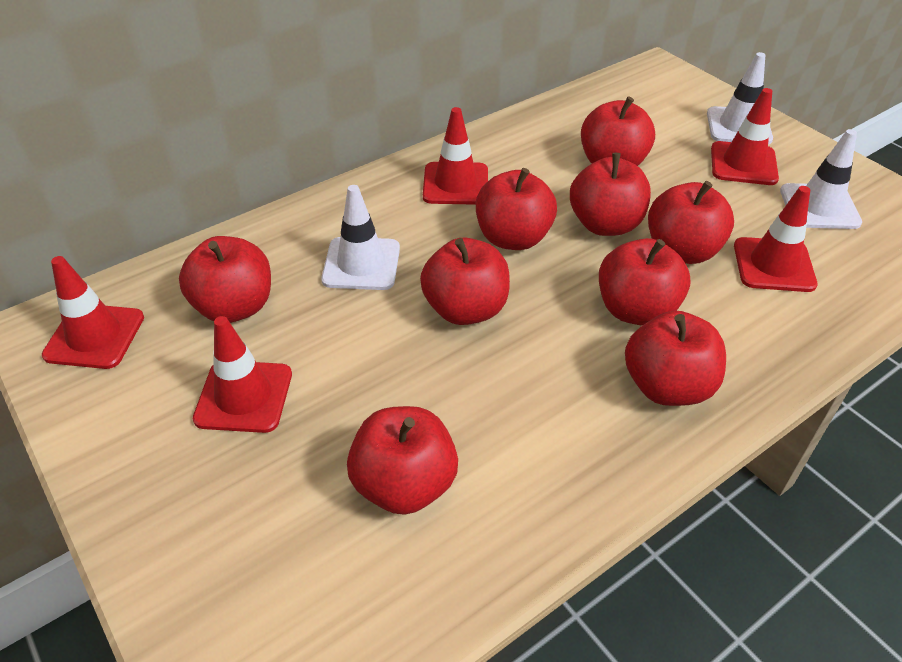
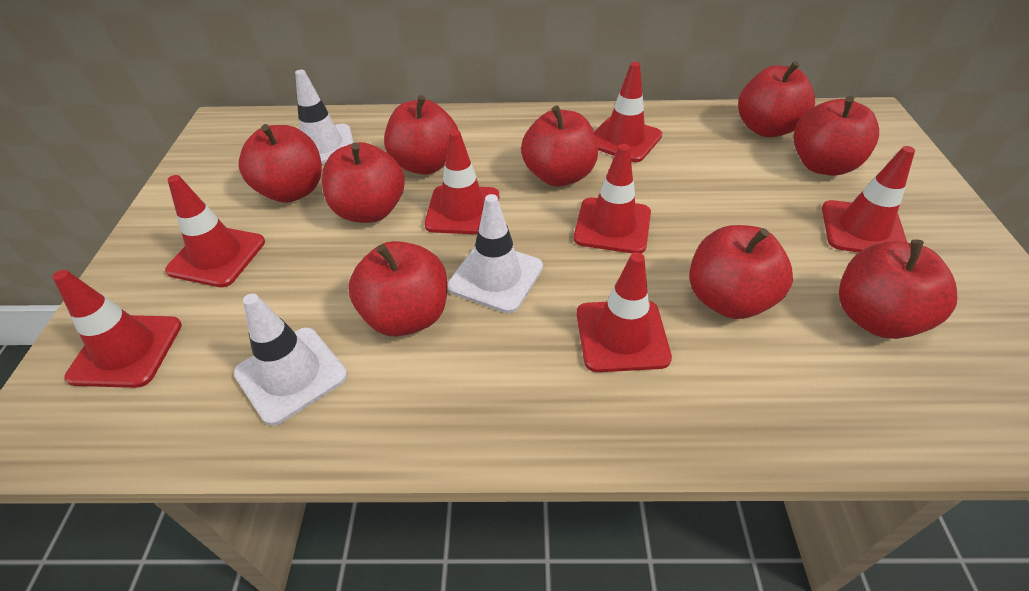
red traffic cone: [42,256,144,369] [193,316,292,433] [423,107,488,205] [711,88,779,185] [734,186,817,292] = 5 -> [53,270,182,388] [165,175,265,287] [424,130,499,234] [574,144,651,253] [577,252,672,372] [594,62,662,162] [822,146,915,252] = 7

